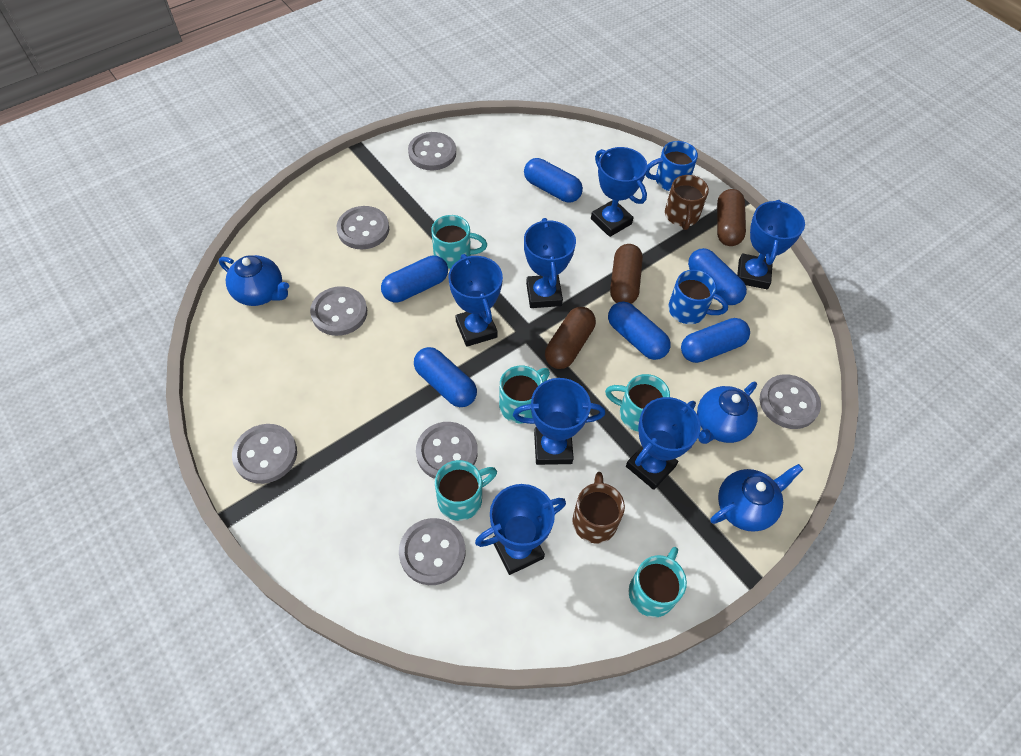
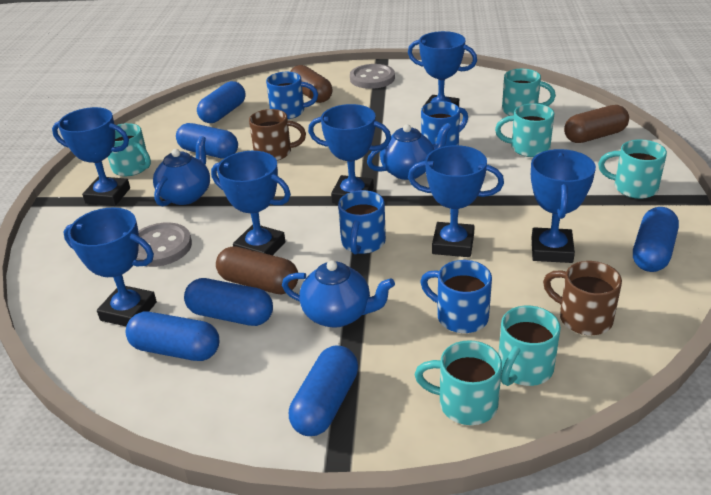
blue mug: [645,141,698,191] [668,269,728,324] = 2 -> [266,72,318,119] [338,190,386,255] [420,260,492,333] [421,101,468,146] = 4
grey button: [232,424,297,484] [310,286,367,336] [337,206,389,249] [399,518,465,585] [408,132,456,170] [416,422,478,479] [760,374,821,429] = 7 -> [136,222,192,267] [350,64,395,89] = 2
turquoise mug: [431,215,487,269] [435,460,497,521] [499,365,550,423] [605,374,670,432] [629,547,687,617] = 5 -> [108,123,151,176] [414,340,502,425] [495,103,555,157] [499,306,561,386] [502,69,556,116] [598,139,667,199] = 6

